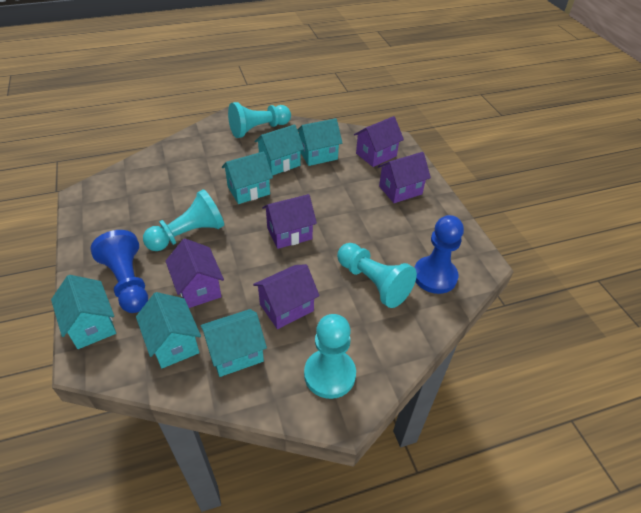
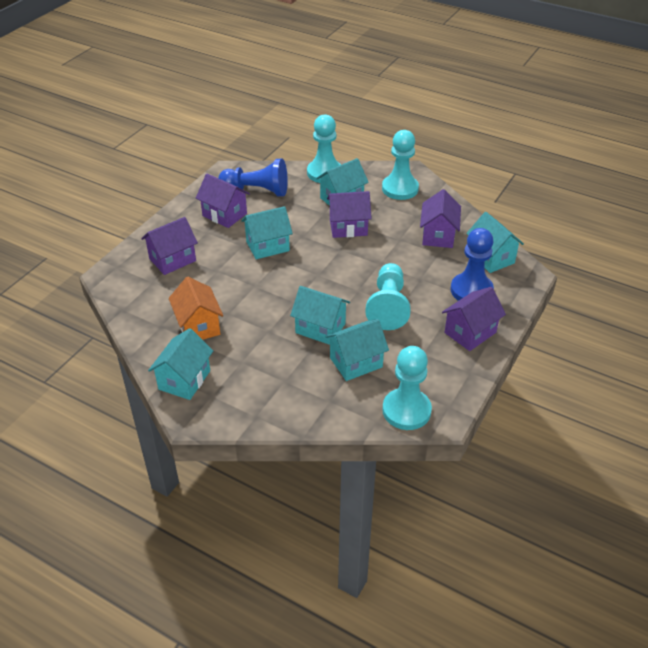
orange house: none = 0 -> [169,277,223,340] = 1

